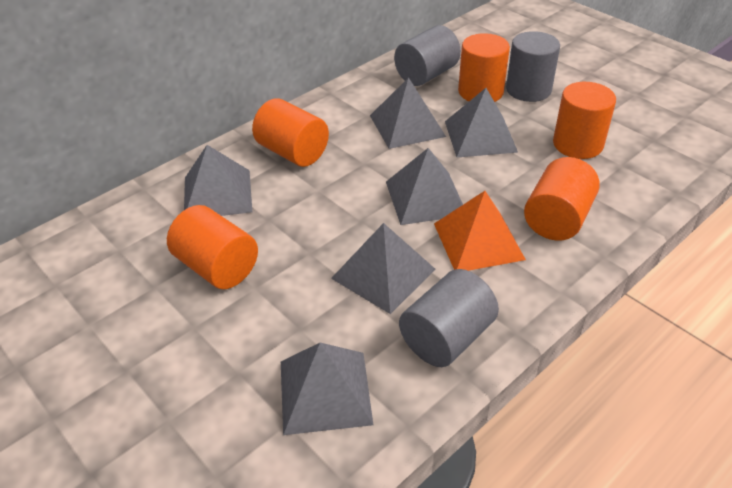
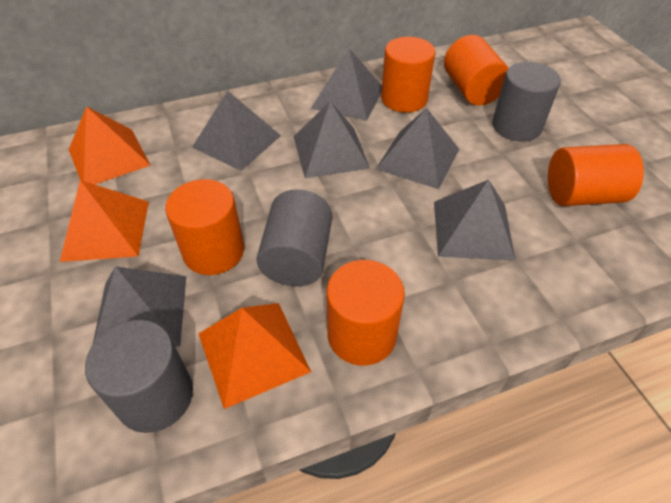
orange pyramid: [434,191,526,271] = 1 -> [60,180,149,262] [69,106,151,184] [198,303,311,409] = 3

